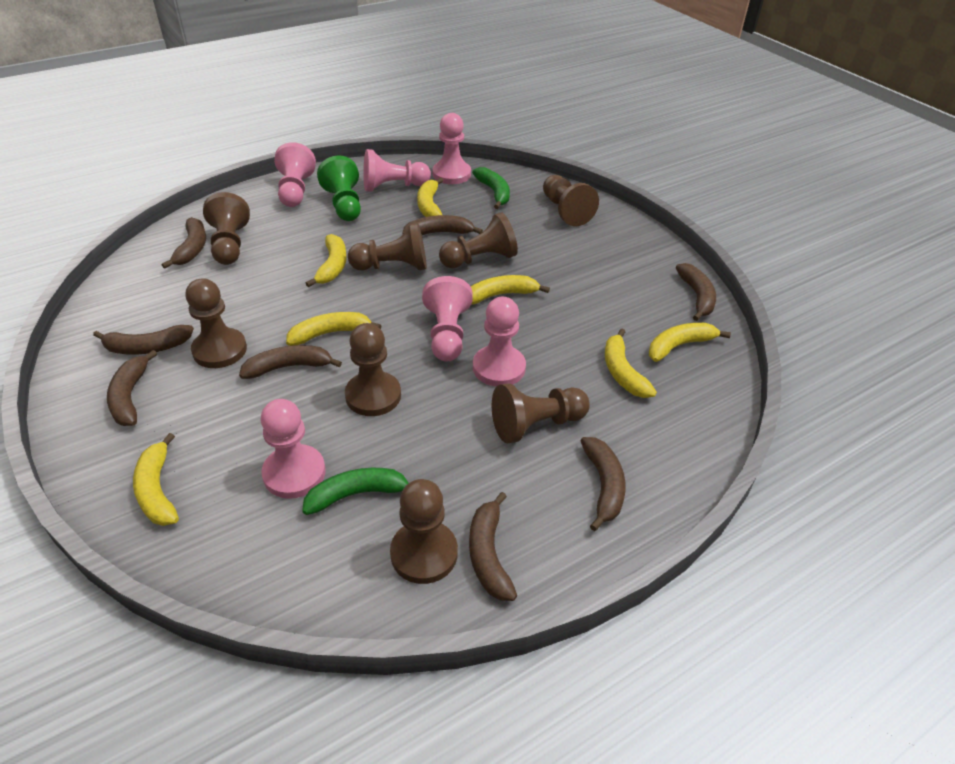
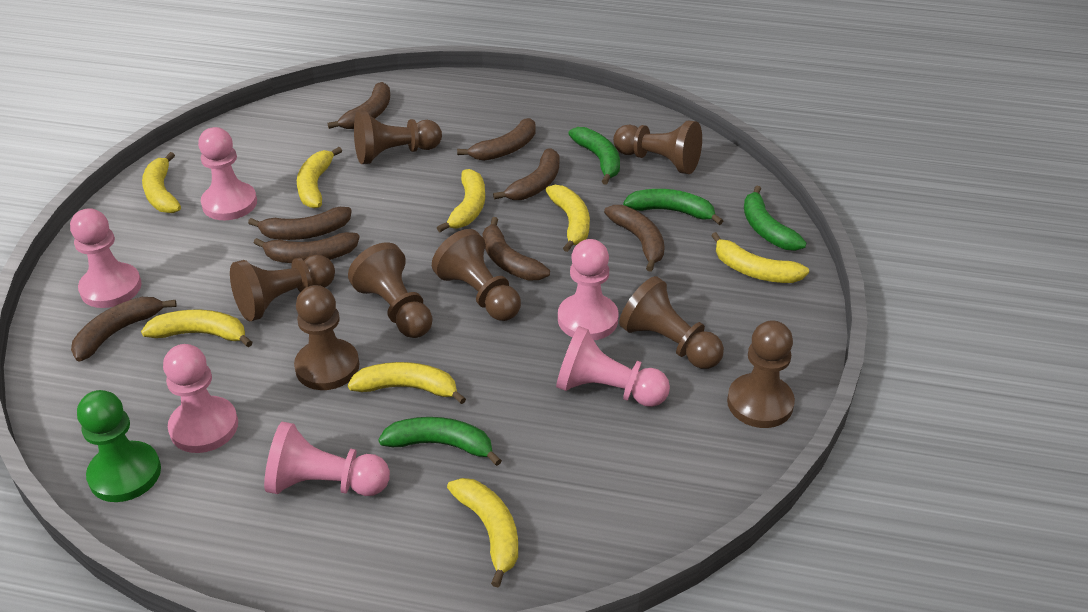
green banana: [302,468,408,515] [472,167,510,209] = 2 -> [378,417,502,466] [568,127,620,185] [623,189,723,225] [744,186,807,251] = 4
yellow banana: [133,433,179,526] [286,312,382,346] [305,234,347,287] [417,177,443,217] [470,275,550,304] [605,328,657,398] [649,323,731,362] = 7 -> [141,310,253,347] [142,152,181,213] [297,147,342,208] [348,362,466,404] [437,169,485,232] [447,478,518,587] [546,185,590,252] [711,232,809,283] = 8

